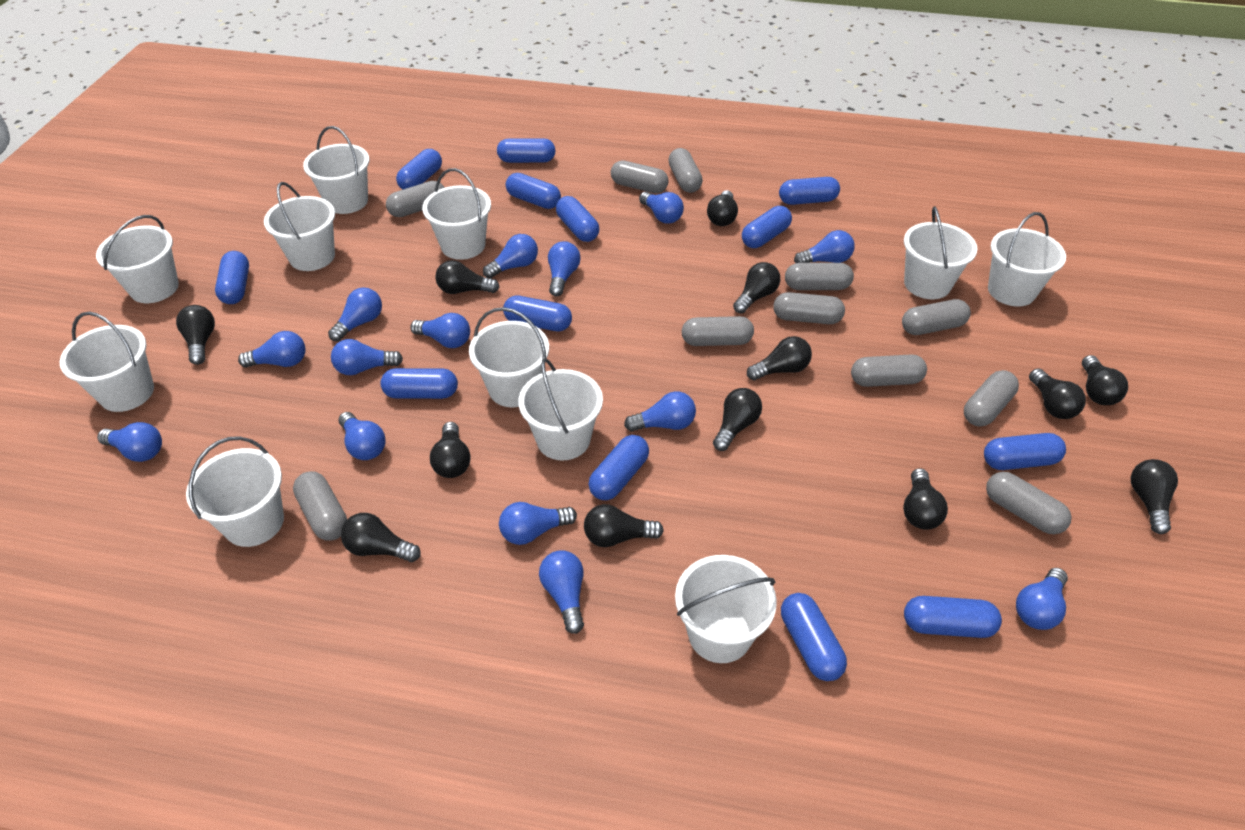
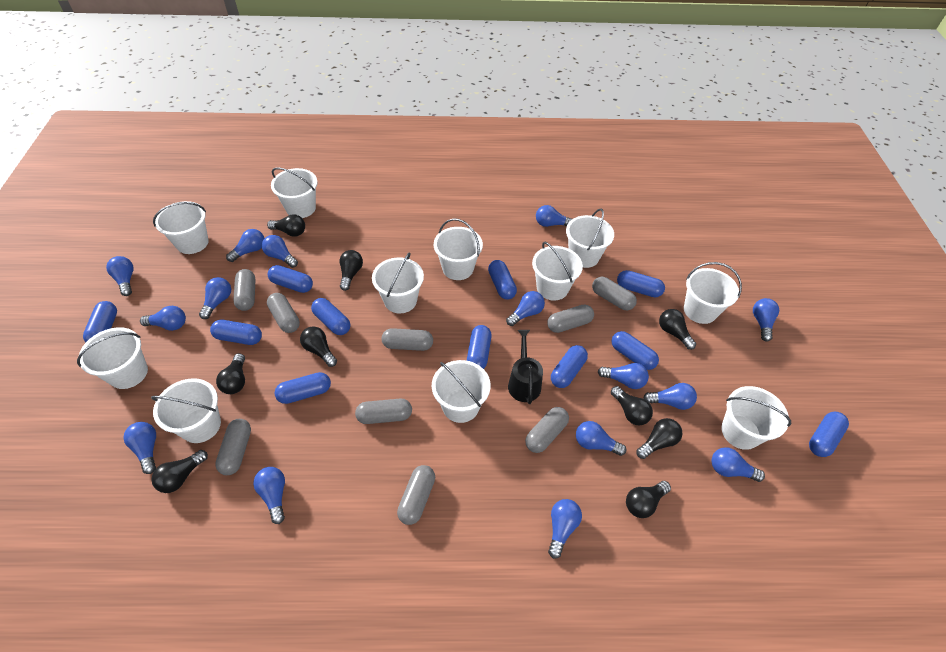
black light bulb: [176,305,215,365] [341,513,421,562] [430,422,470,478] [435,260,500,294] [584,504,664,547] [707,190,738,226] [713,388,762,451] [733,262,780,314] [747,336,812,381] [903,468,948,530] [1029,369,1086,419] [1082,355,1128,405] [1131,459,1178,534] = 13 -> [151,450,208,493] [216,353,245,394] [267,214,305,237] [300,326,337,367] [340,250,363,291] [611,386,653,425] [626,481,671,518] [636,418,683,459] [659,309,696,350] = 9
black watering can: none = 0 -> [508,330,543,404] = 1
blue capsule: [215,251,249,304] [380,368,458,399] [396,149,442,190] [497,138,556,163] [503,296,572,331] [506,173,561,209] [556,196,599,242] [588,435,649,500] [742,206,792,248] [779,177,840,205] [781,593,847,681] [904,596,1002,638] [984,433,1066,470] = 13 -> [83,301,117,342] [210,320,262,345] [268,265,313,293] [275,372,331,404] [311,298,350,335] [467,325,491,369] [488,260,517,300] [551,345,588,388] [612,331,659,370] [617,270,665,297] [809,412,849,457] = 11
blue light bulb: [97,422,162,462] [238,331,306,368] [328,288,382,342] [331,339,403,375] [338,412,386,460] [410,313,470,348] [483,234,538,278] [499,502,577,545] [539,551,584,634] [548,241,581,296] [624,391,696,432] [639,192,684,224] [794,230,855,263] [1016,568,1068,630] = 14 -> [106,256,134,296] [123,422,156,474] [140,306,186,331] [199,277,231,319] [226,229,264,262] [253,467,285,524] [262,235,298,268] [506,291,545,326] [536,205,572,227] [548,499,582,559] [576,421,626,456] [598,363,649,389] [643,383,697,410] [711,447,765,482] [753,298,779,341] = 15
grey capsule: [293,471,347,541] [386,181,445,217] [611,160,669,193] [668,148,703,193] [682,316,754,346] [773,292,845,324] [785,263,854,290] [851,354,927,387] [902,299,971,335] [964,370,1019,427] [986,472,1071,534] = 11 -> [215,419,251,475] [233,269,256,311] [267,293,300,333] [355,399,412,424] [382,328,433,351] [397,465,435,525] [525,407,569,453] [547,304,594,333] [592,277,637,311] = 9

